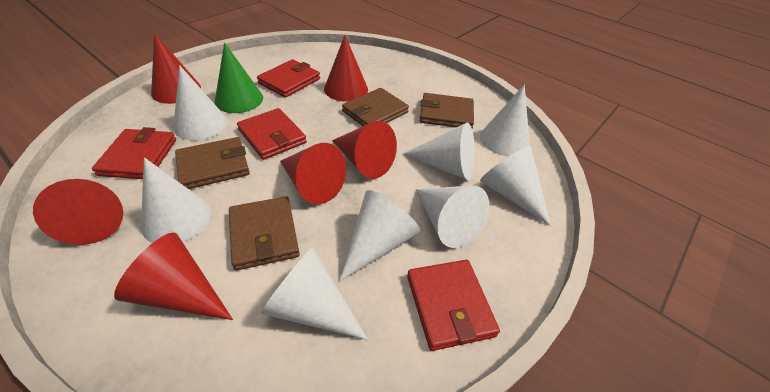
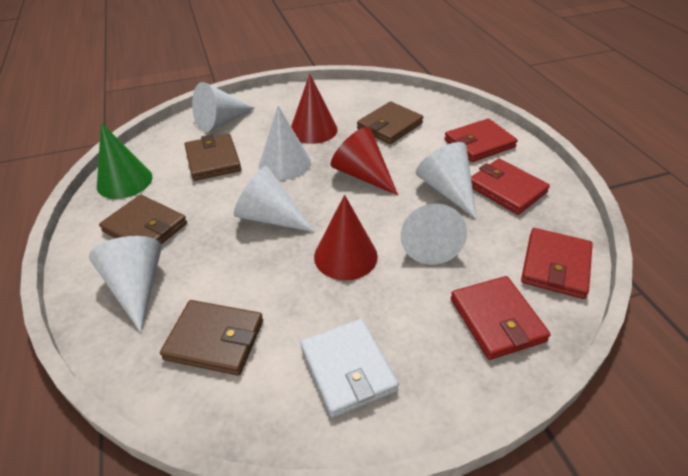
red cone: [33,179,123,245] [114,232,233,320] [151,33,201,104] [280,143,346,204] [324,35,368,102] [332,121,397,179] = 6 -> [291,74,338,144] [314,195,378,281] [331,127,398,195] = 3
white cone: [141,158,211,243] [173,65,227,140] [261,247,368,340] [339,190,420,282] [403,123,475,180] [416,185,489,248] [480,85,530,156] [480,146,551,226] = 8 -> [89,236,162,333] [192,82,255,132] [234,166,315,232] [259,106,311,180] [401,204,467,265] [416,142,477,219] = 6
white wallet: none = 0 -> [300,318,399,418] = 1

